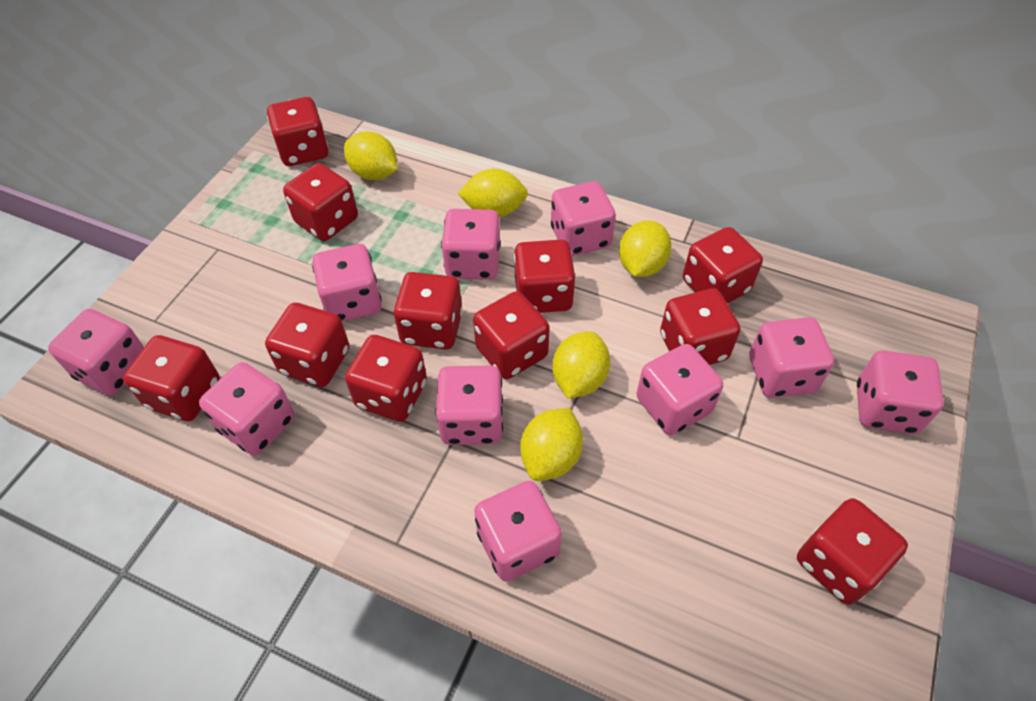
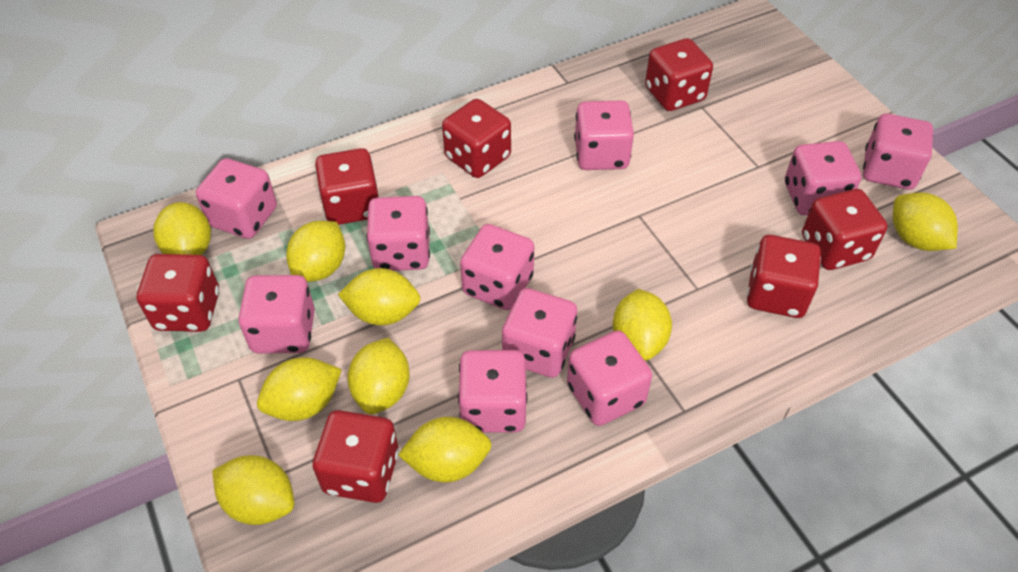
red dice: [123,335,220,421] [265,303,349,387] [267,97,329,166] [283,163,358,241] [345,335,427,422] [394,272,463,349] [473,291,550,379] [514,240,576,313] [660,288,740,365] [683,227,763,304] [797,498,908,605] = 11 -> [137,254,219,332] [313,410,399,503] [315,148,379,225] [442,99,511,178] [645,38,713,111] [747,235,821,318] [802,189,887,270] = 7
yellow lemon: [344,131,398,180] [458,169,528,217] [520,408,583,481] [552,331,610,399] [619,220,672,277] = 5 -> [153,202,211,255] [212,455,294,525] [257,357,342,421] [286,221,345,282] [338,268,421,326] [347,338,410,414] [398,417,492,482] [613,289,672,361] [893,192,958,251] = 9

